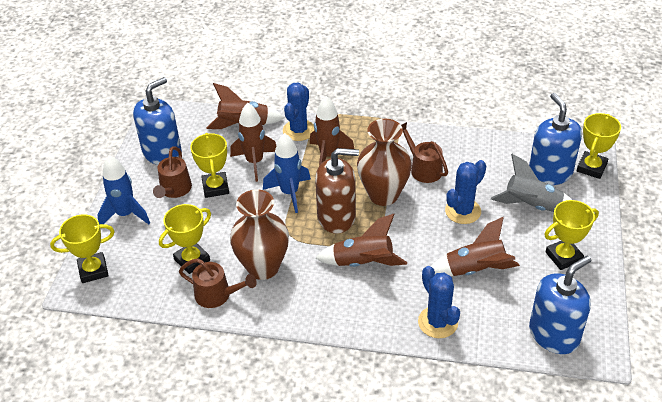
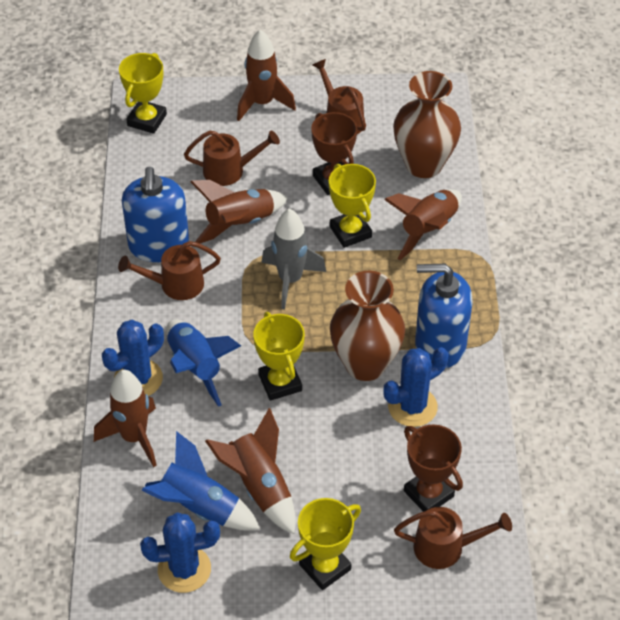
blue soap dispenser: [133,77,182,165] [529,93,582,185] [529,255,591,354] = 3 -> [122,167,189,262] [415,264,473,368] = 2
brown soap dispenser: [315,148,359,234] = 1 -> none = 0
brown trophy: none = 0 -> [311,112,357,195] [404,424,463,512] = 2
brown watering can: [153,146,192,198] [179,258,257,308] [401,122,448,183] = 3 -> [118,241,221,300] [184,130,280,186] [313,59,366,134] [394,507,512,569] = 4
yellow trophy: [50,214,115,283] [159,204,211,274] [190,133,229,198] [544,200,599,270] [577,113,621,179] = 5 -> [119,53,167,134] [253,312,305,401] [290,498,361,590] [329,164,376,248] = 4

